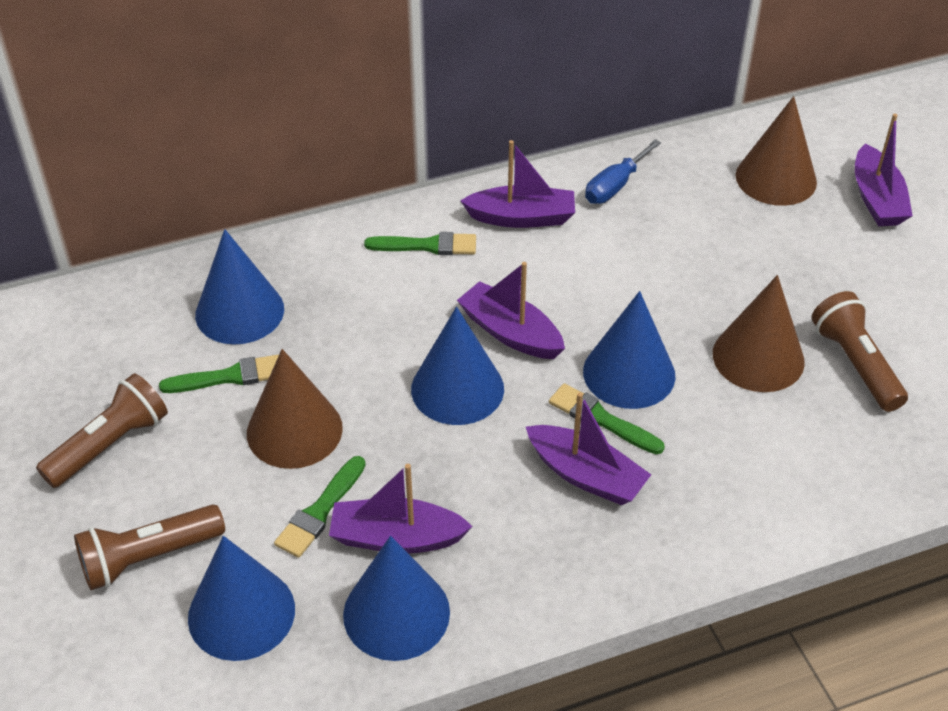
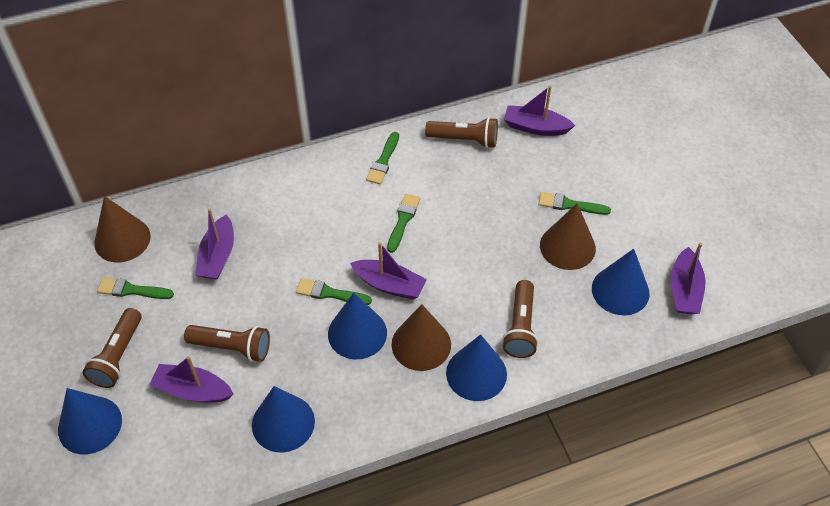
blue screwdriver: [585,139,661,204] = 1 -> none = 0
brown flashlight: [36,373,168,488] [74,504,225,590] [811,291,908,412] = 3 -> [82,308,142,388] [184,325,270,362] [425,117,498,148] [502,280,538,358] = 4
green brush: [159,355,279,393] [274,456,366,558] [364,232,476,255] [549,383,665,454] = 4 -> [97,277,174,299] [296,278,372,305] [366,132,399,184] [387,194,420,253] [538,192,611,215] = 5

